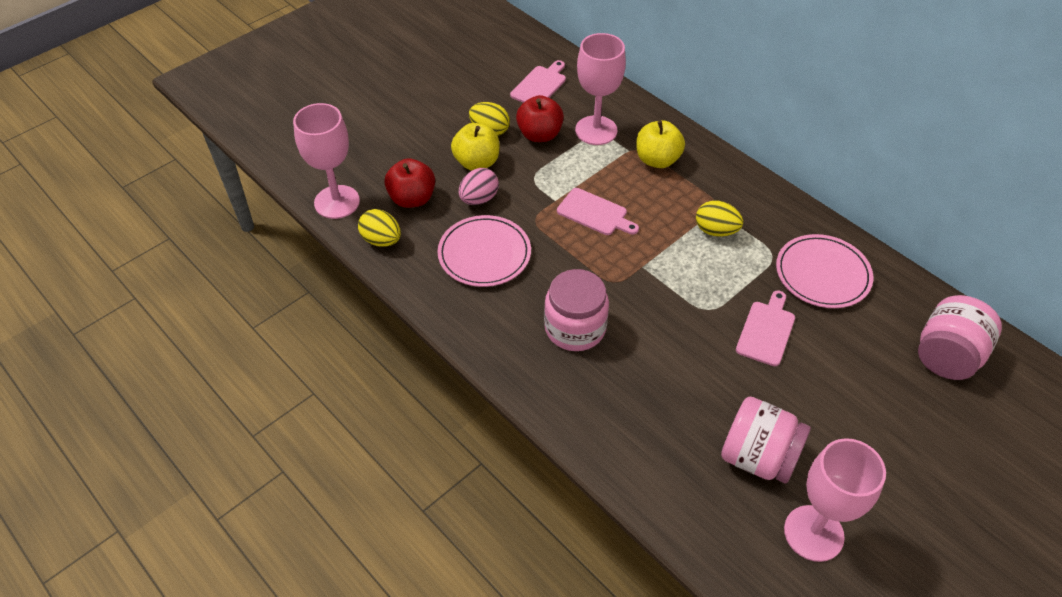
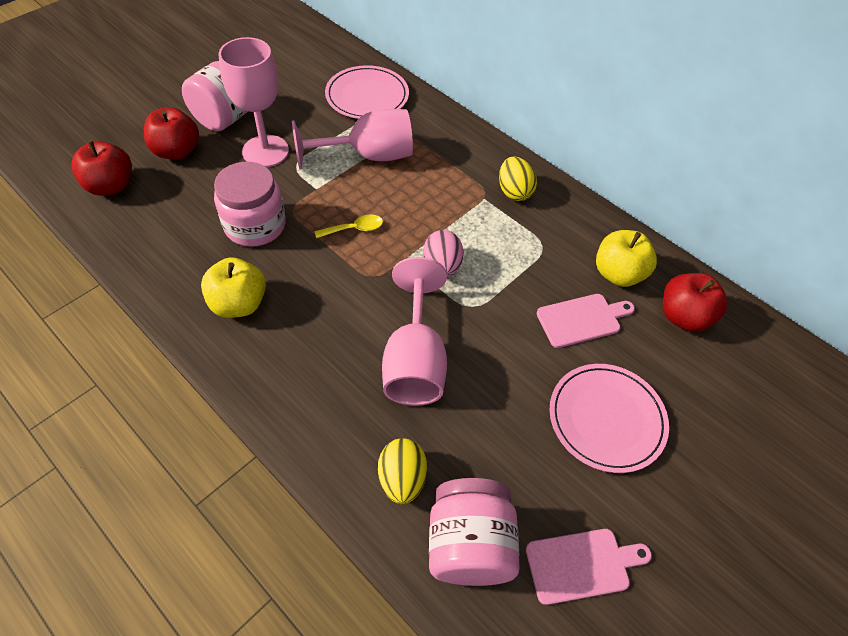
pink cutting board: [510,60,566,103] [557,188,639,235] [736,290,795,366] = 3 -> [526,529,652,605] [537,294,635,348] = 2
red apple: [384,158,435,208] [516,95,564,142] = 2 -> [71,141,132,196] [144,107,199,160] [663,273,728,332] = 3
yellow egg: [358,209,401,247] [469,102,510,136] [696,201,743,237] = 3 -> [378,438,427,504] [499,157,537,201] = 2
yellow spoon: none = 0 -> [315,215,383,238] = 1

